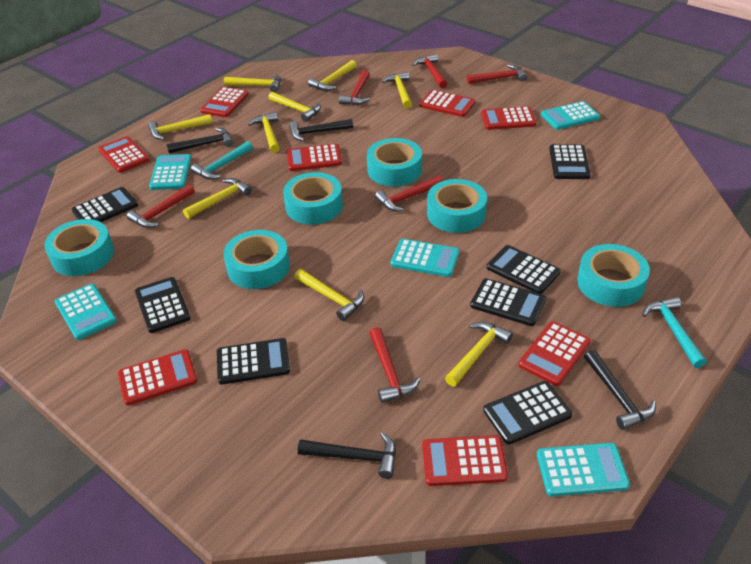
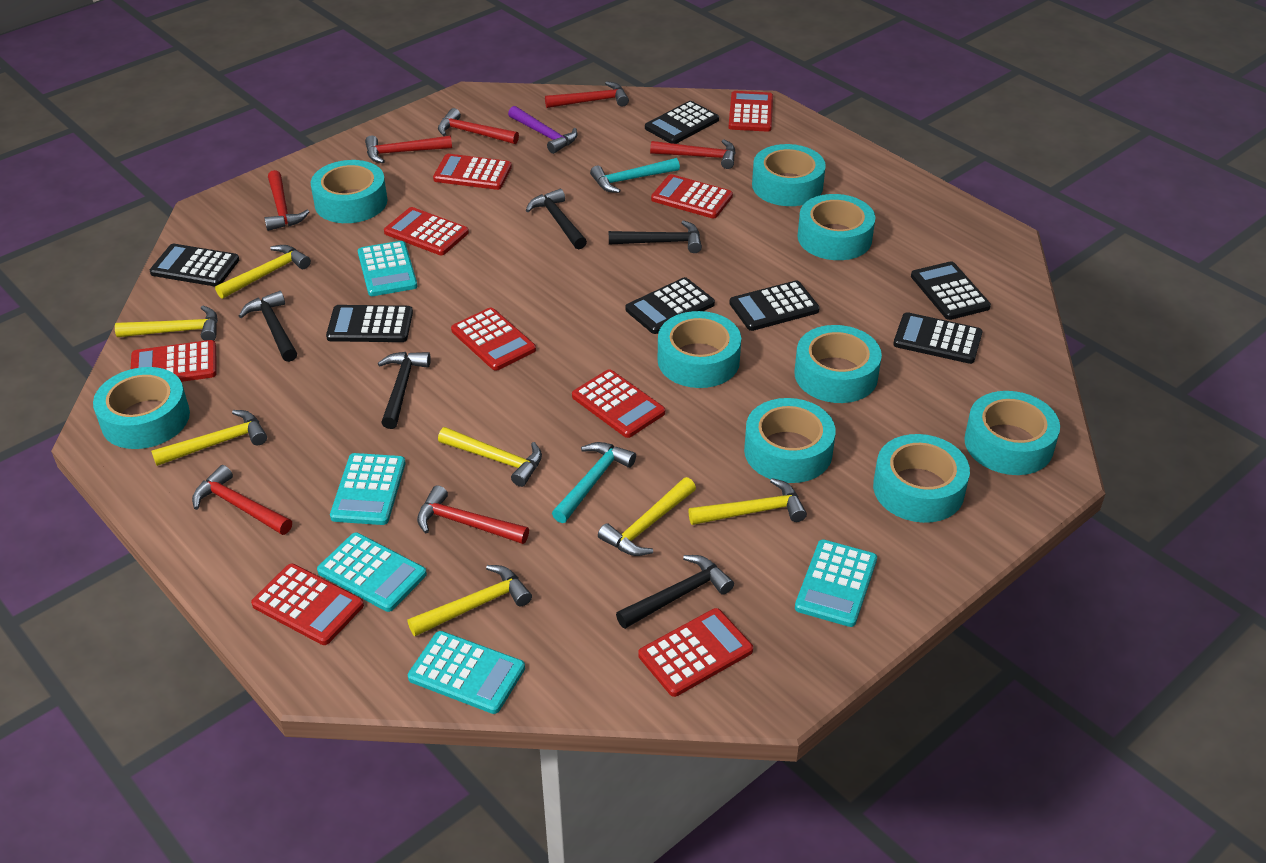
black hammer: [167,128,233,153] [289,119,353,141] [298,432,396,479] [584,350,656,430] = 4 -> [239,291,297,362] [378,352,431,429] [526,189,587,249] [609,220,702,253] [616,555,734,629] = 5
purple hammer: none = 0 -> [508,106,578,154] = 1
red calculator: [98,136,150,173] [118,349,197,406] [200,87,249,117] [287,144,342,171] [420,90,475,117] [422,435,508,486] [481,106,536,130] [518,321,591,386] = 8 -> [131,340,216,382] [251,564,364,645] [384,207,469,255] [433,154,512,190] [451,307,536,371] [572,369,665,438] [638,608,753,697] [651,174,733,218] [729,91,773,132] = 9
red hammer: [127,184,195,228] [339,70,370,105] [369,327,421,403] [375,176,444,211] [413,54,447,88] [467,64,527,84] = 6 -> [192,465,292,535] [264,170,310,231] [365,136,452,163] [417,485,529,544] [438,108,519,144] [545,81,629,108] [650,139,736,169] = 7
turquoise tape: [44,219,114,276] [223,230,290,289] [283,172,343,225] [367,138,422,186] [427,179,487,233] [577,244,650,307] = 6 -> [93,367,190,449] [311,160,387,223] [658,311,741,388] [744,398,836,483] [752,144,826,206] [794,325,882,403] [798,194,875,260] [873,434,970,523] [964,391,1060,475] = 9
yellow hammer: [148,114,212,140] [183,178,252,219] [224,74,281,92] [248,112,280,153] [268,92,321,122] [295,269,364,321] [308,60,357,91] [382,72,412,108] [445,322,513,386] = 9 -> [115,306,218,341] [151,410,267,466] [215,245,311,299] [408,565,532,636] [438,427,542,487] [598,477,696,556] [688,478,807,525] = 7

